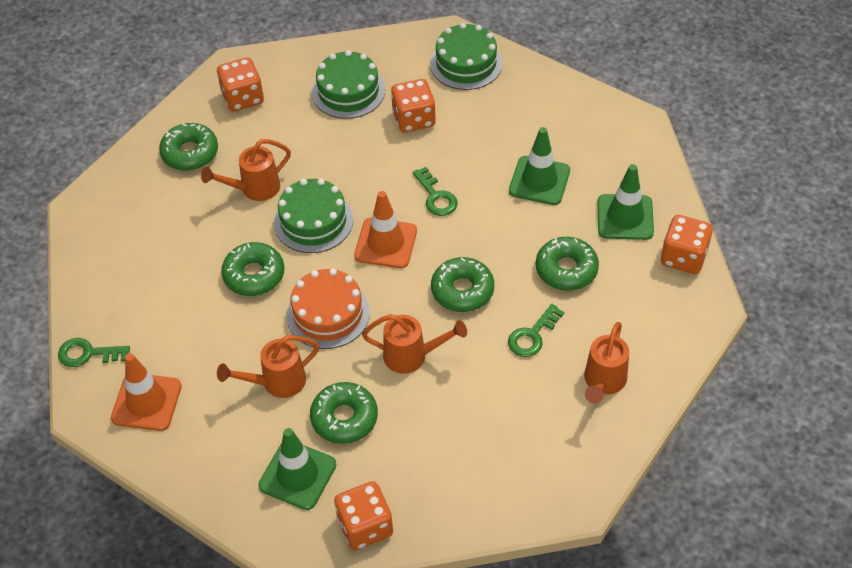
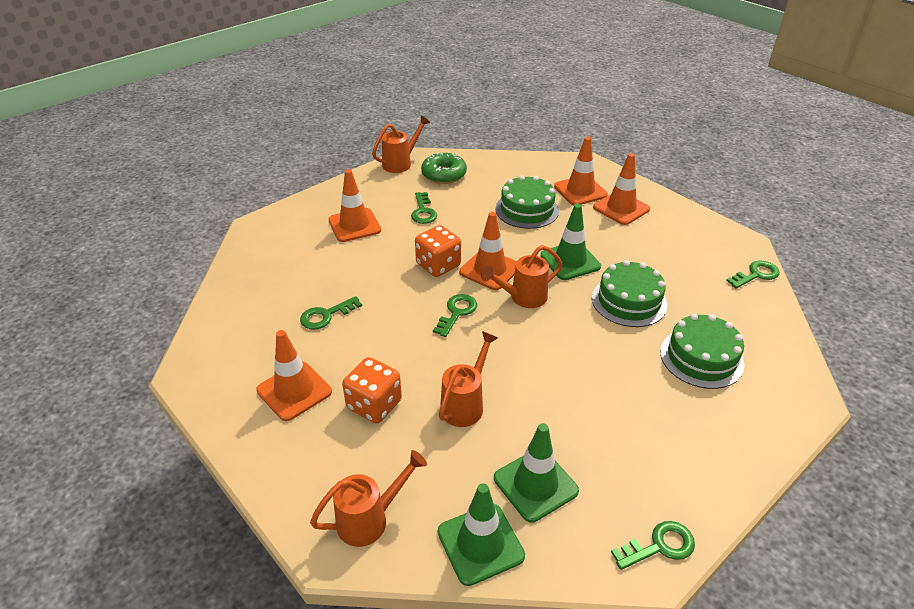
green donut: [159,123,218,171] [221,242,284,296] [310,382,378,444] [431,257,494,312] [536,237,599,291] = 5 -> [421,152,467,184] = 1
green key: [58,338,130,367] [413,167,458,216] [508,304,564,357] = 3 -> [300,296,362,329] [411,192,437,224] [433,294,477,337] [611,521,695,570] [726,260,780,289] = 5
orange cake: [286,268,370,349] = 1 -> none = 0
orange dice: [217,57,264,112] [334,481,393,550] [391,79,436,133] [661,215,713,274] = 4 -> [342,357,402,424] [415,225,461,277] = 2
orange traffic cone: [111,353,182,431] [354,191,417,268] = 2 -> [256,330,332,421] [328,169,381,242] [459,212,517,290] [554,137,608,205] [593,153,650,225] = 5

